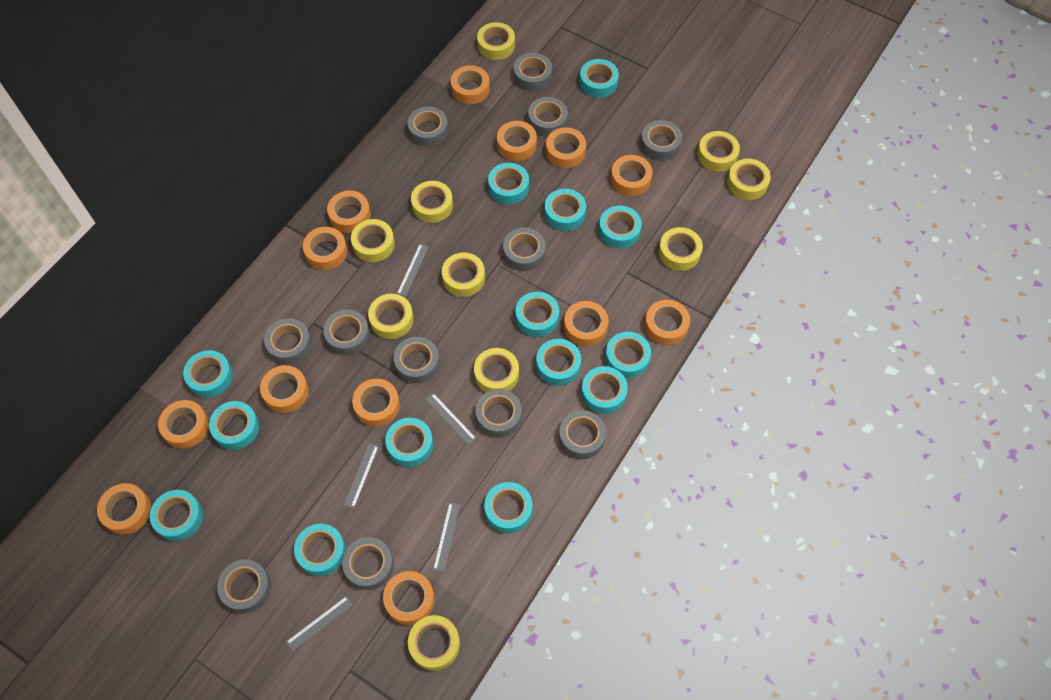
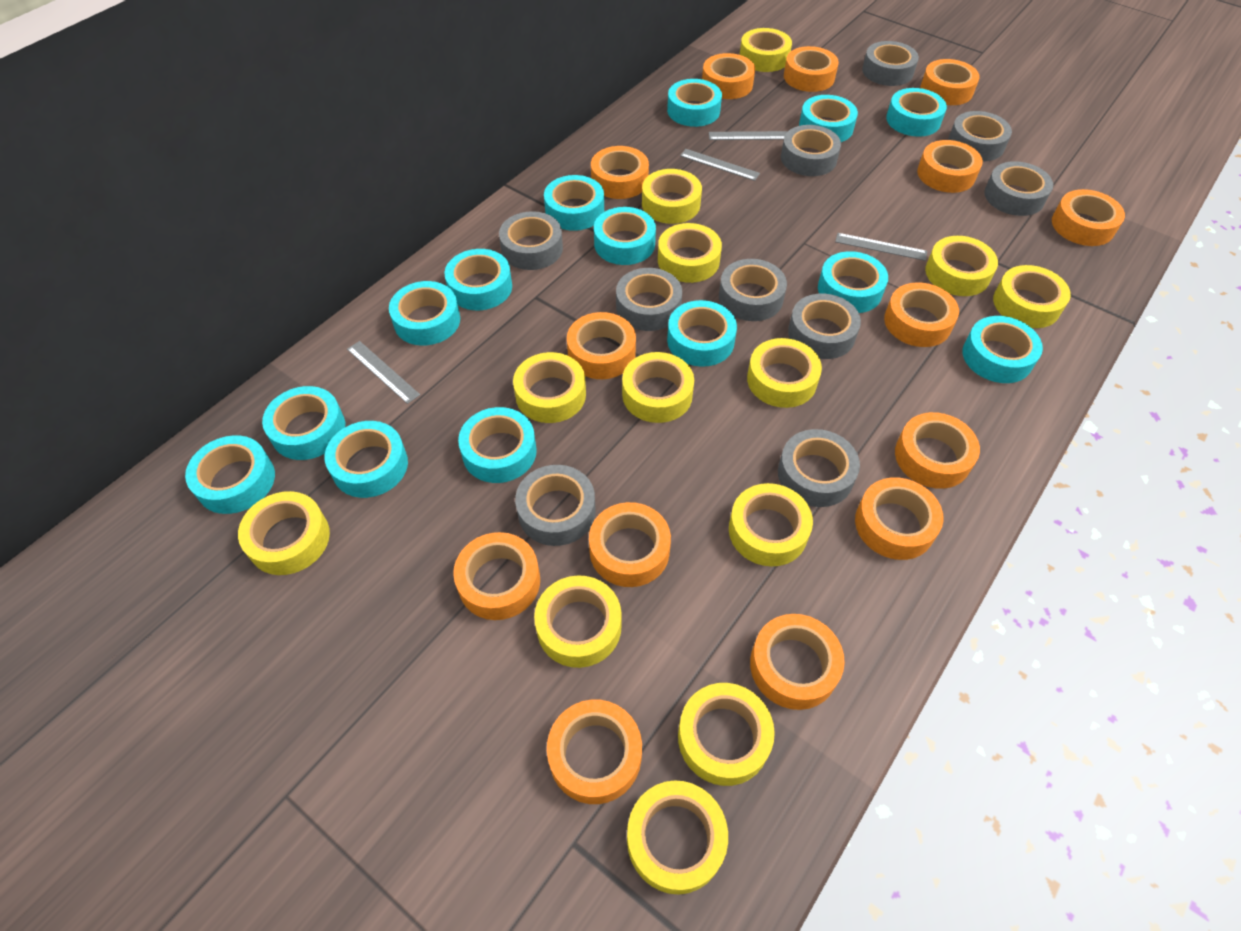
grey ruler: [286,596,353,651] [344,443,379,508] [397,244,429,297] [425,393,476,445] [433,502,460,572] = 5 -> [347,341,420,404] [680,149,760,181] [709,131,788,140] [835,233,927,261] = 4
grey tape: [217,559,271,613] [264,318,312,364] [323,309,370,355] [342,537,394,590] [394,337,440,383] [408,106,448,147] [475,389,522,437] [503,228,546,271] [514,53,552,91] [528,97,568,137] [559,410,606,459] [641,120,682,161] = 12 -> [499,211,563,270] [515,465,596,546] [616,268,682,331] [719,259,787,321] [778,429,860,507] [781,125,841,176] [788,294,861,359] [862,41,919,86] [948,111,1012,161] [984,161,1053,216] = 10
orange tape: [97,483,151,534] [158,400,209,449] [260,365,309,413] [303,227,347,270] [327,191,371,233] [352,379,400,427] [383,571,435,625] [451,65,490,104] [497,121,537,161] [546,127,586,168] [564,301,609,347] [611,155,653,196] [644,300,690,345] = 13 -> [453,532,540,620] [547,699,642,804] [567,312,636,379] [589,502,671,587] [591,146,649,199] [702,53,755,99] [750,614,845,710] [784,46,839,92] [855,477,944,560] [884,282,959,347] [895,412,980,489] [917,140,983,193] [920,59,980,105] [1052,189,1125,246] = 14
yellow tape: [351,219,395,262] [368,294,414,339] [408,615,460,671] [411,181,453,223] [442,252,485,297] [474,348,519,392] [477,22,515,60] [659,227,703,271] [697,131,740,172] [727,159,771,200] = 10 -> [238,491,330,575] [513,352,586,423] [534,575,622,668] [622,352,694,423] [627,780,728,894] [642,169,702,224] [658,223,722,283] [678,683,775,786] [729,483,813,566] [740,28,792,72] [747,338,822,408] [925,236,998,296] [993,265,1071,328] = 13

